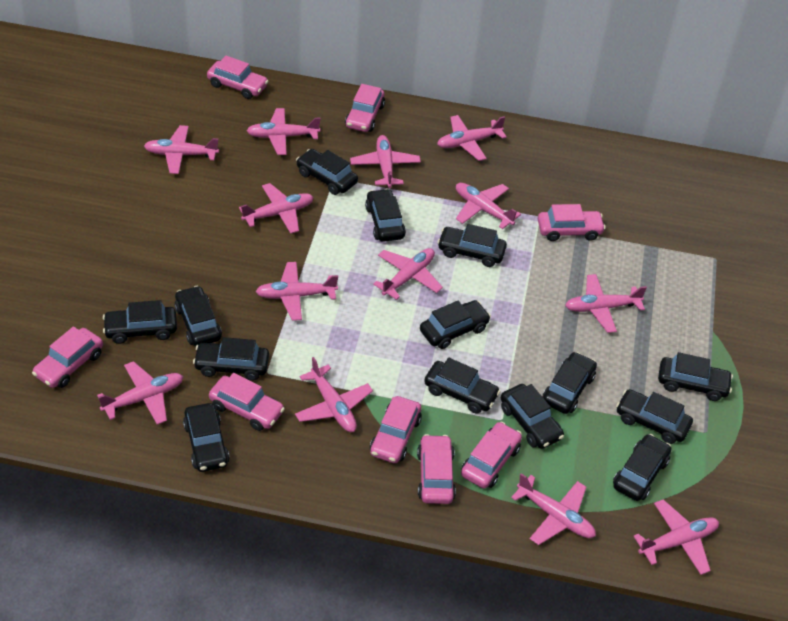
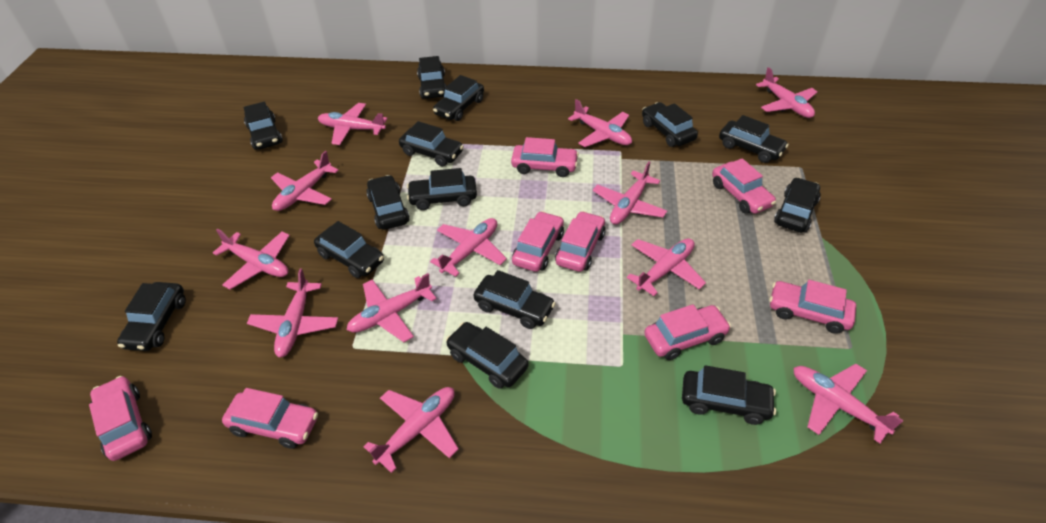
pink plane: [97,361,184,425] [144,125,219,174] [239,183,314,234] [246,108,320,155] [255,262,338,321] [295,357,373,432] [350,135,421,188] [373,248,443,300] [437,115,507,161] [456,183,521,229] [511,473,596,545] [565,274,647,333] [634,499,719,575] = 13 -> [213,229,290,290] [247,268,338,358] [271,151,339,211] [318,103,388,145] [347,273,437,342] [363,387,459,473] [430,218,507,277] [568,99,632,147] [593,162,667,225] [627,238,706,296] [756,67,817,118] [793,364,904,444] = 12

